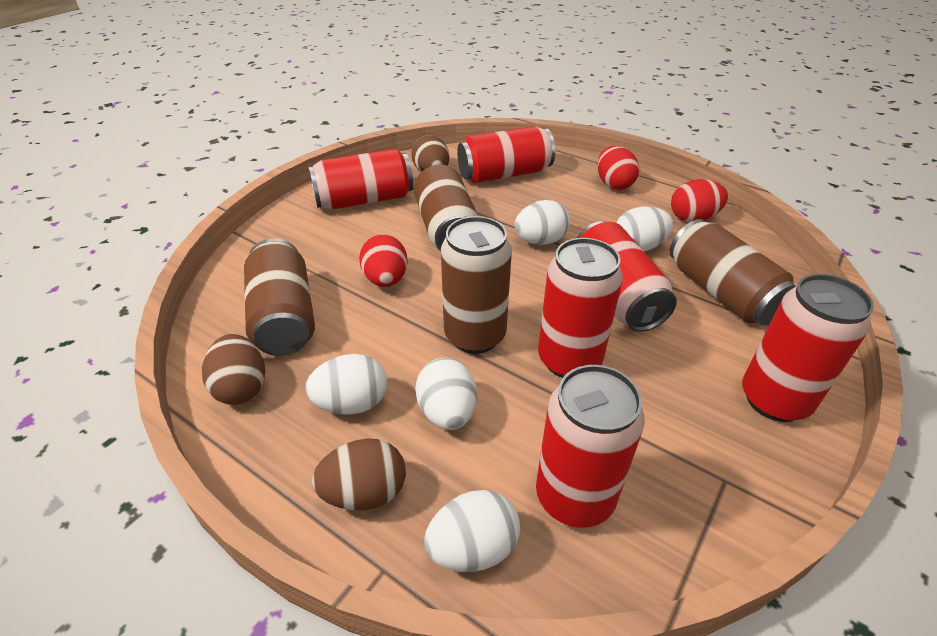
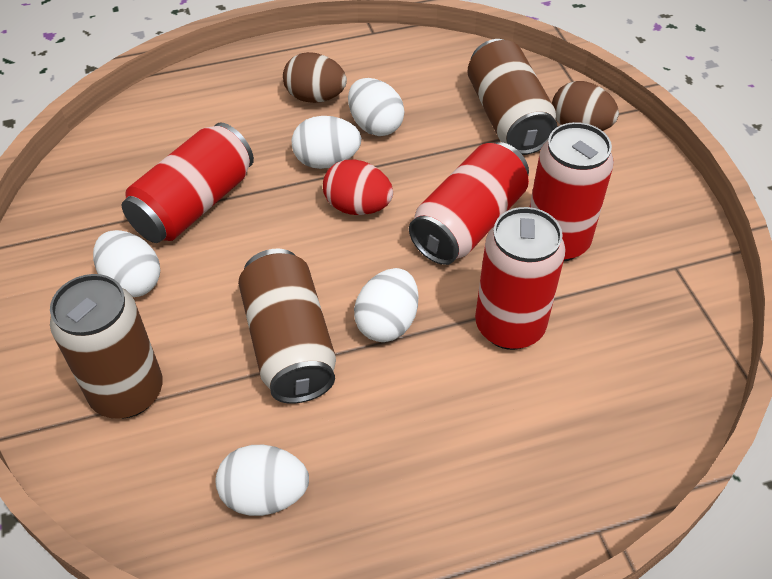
brown can: [244,238,315,356] [414,165,478,252] [441,216,512,354] [670,219,796,325] = 4 -> [50,274,163,419] [238,249,336,404] [467,39,557,155] = 3
brown egg: [202,334,265,405] [312,439,406,510] [412,135,450,172] = 3 -> [283,52,347,103] [552,81,619,131] = 2
red can: [308,149,414,210] [457,126,555,183] [536,365,645,528] [538,238,623,378] [577,221,677,332] [742,274,874,422] = 6 -> [122,123,254,243] [409,142,529,265] [475,207,566,350] [530,122,614,261] = 4
red egg: [359,235,408,287] [598,146,639,190] [671,179,728,222] = 3 -> [323,160,393,215] = 1

